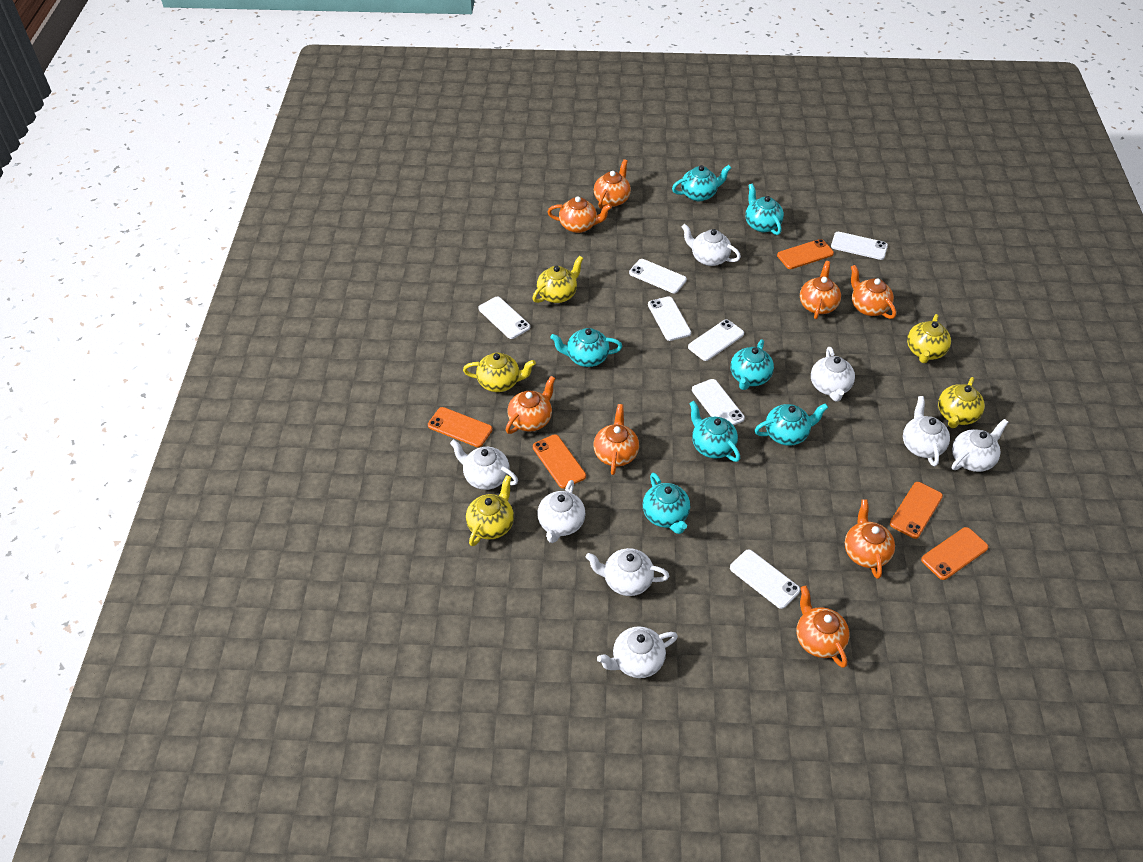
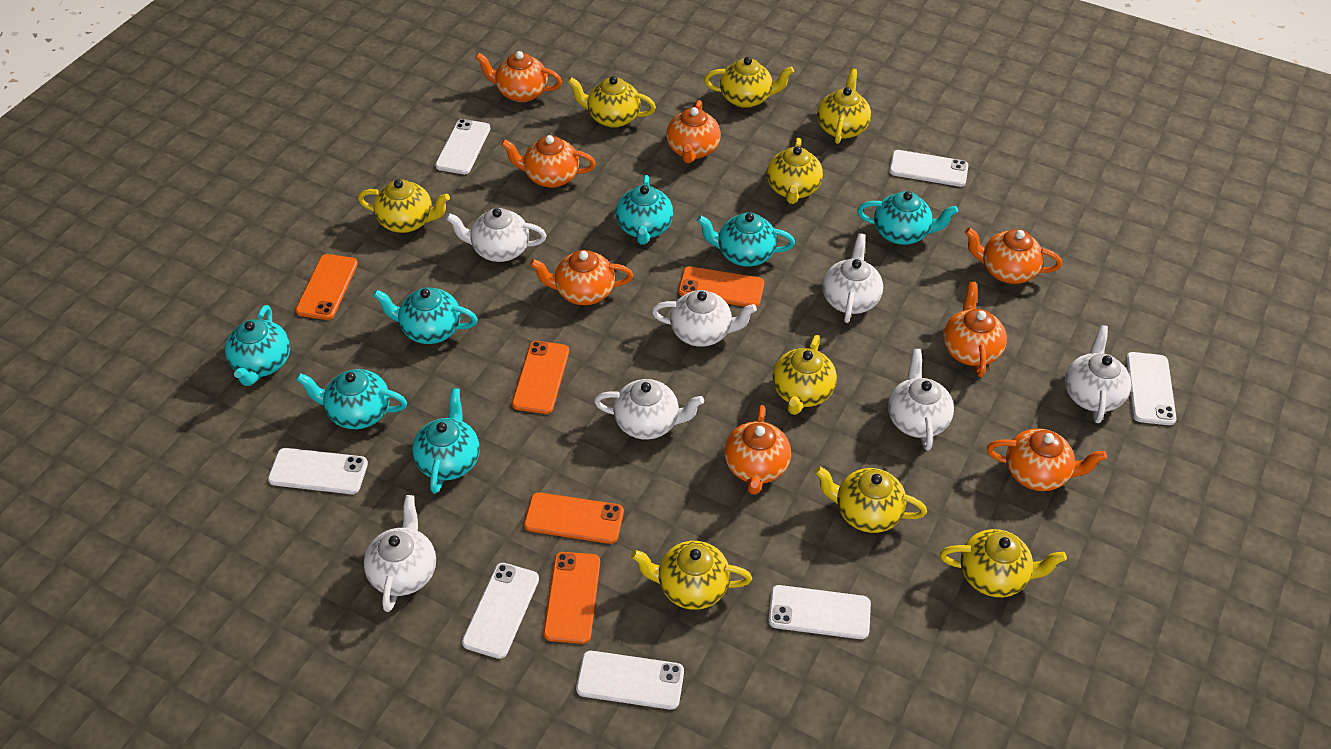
white teapot: [450,439,518,490] [537,480,585,543] [586,548,669,596] [597,626,678,678] [682,224,741,266] [811,347,855,401] [903,396,950,466] [952,419,1008,472] = 8 -> [364,495,436,612] [446,208,547,262] [594,379,704,440] [652,290,757,347] [823,233,883,323] [888,349,954,451] [1065,325,1131,423] = 7
yellow teapot: [463,352,536,392] [466,475,514,546] [532,256,584,303] [907,314,951,363] [938,377,985,428] = 5 -> [358,179,450,233] [568,76,656,128] [631,541,752,610] [704,57,794,108] [767,138,823,204] [773,335,837,415] [815,466,927,533] [817,69,871,144] [940,529,1067,597] = 9

